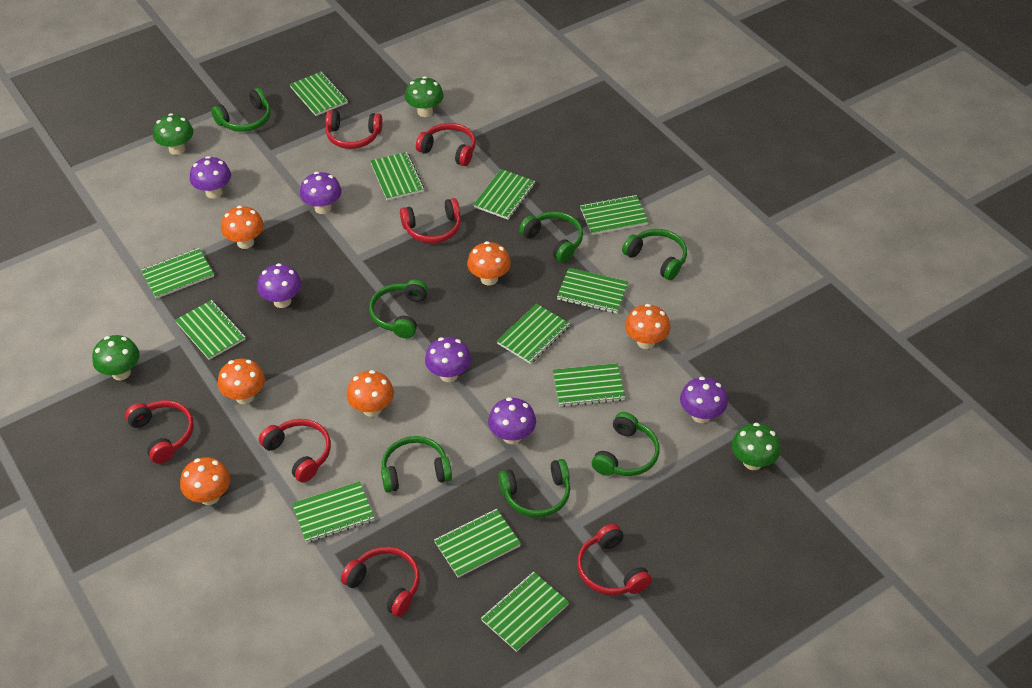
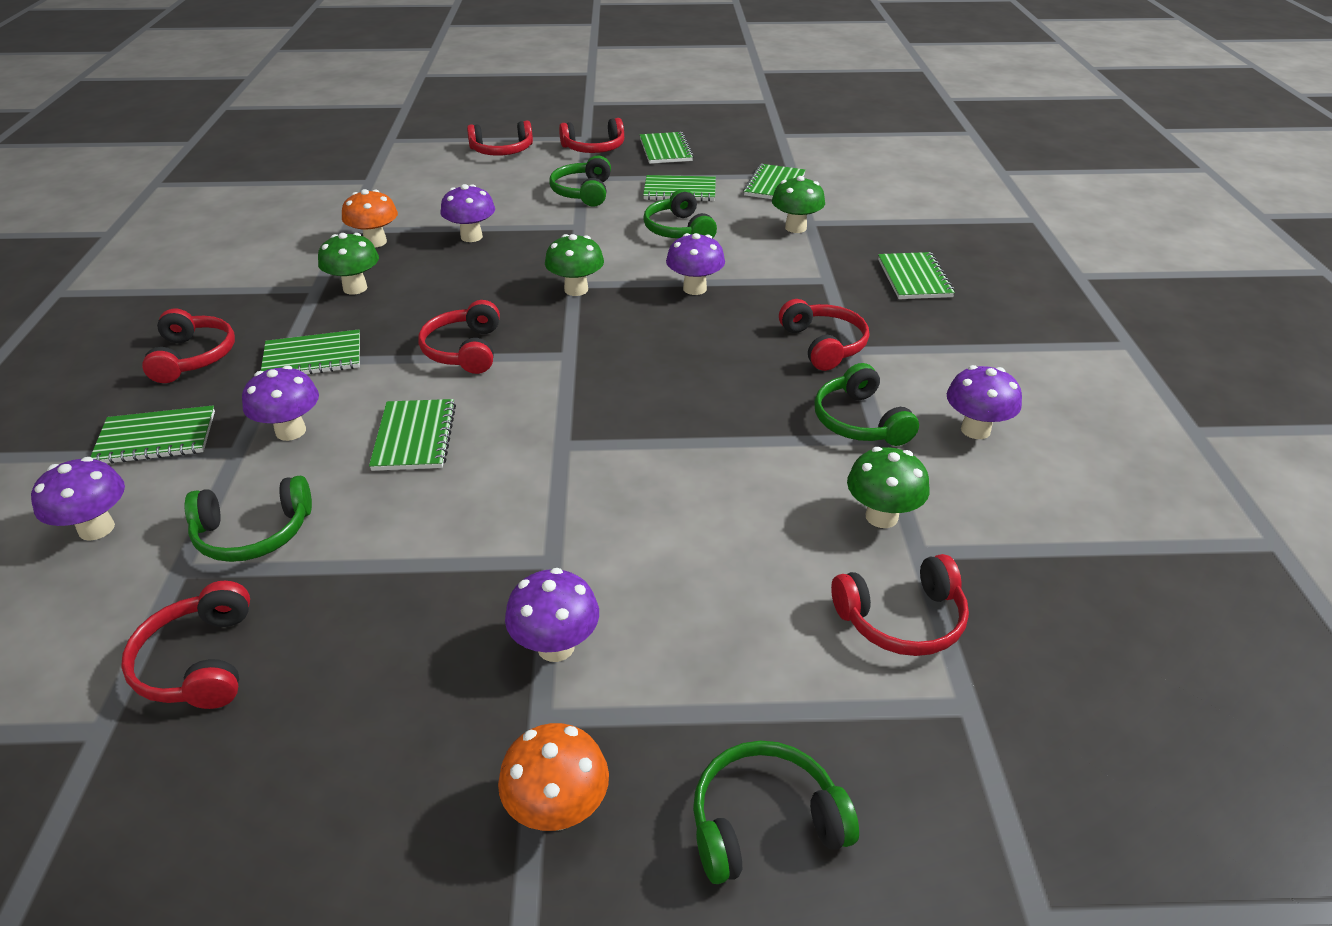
green headphones: [211,88,271,132] [369,279,428,338] [381,436,452,492] [498,459,570,517] [519,211,583,263] [592,412,660,476] [622,229,687,280] = 7 -> [184,476,312,562] [549,155,611,207] [643,189,717,238] [693,741,859,884] [814,363,919,446] = 5
green notebook: [141,248,214,299] [175,300,245,360] [289,71,348,116] [292,481,374,543] [370,152,424,200] [434,509,521,578] [473,169,536,220] [481,571,569,652] [497,304,570,364] [553,363,625,407] [557,268,628,313] [580,195,649,235] = 12 -> [90,406,215,464] [261,329,360,374] [369,399,456,471] [640,132,694,164] [643,175,716,201] [743,164,806,199] [878,252,955,299] = 7
orange mushroom: [180,457,231,505] [218,359,265,404] [221,206,264,249] [347,370,394,417] [467,241,511,286] [625,304,670,349] = 6 -> [342,189,398,247] [498,723,609,831] = 2

